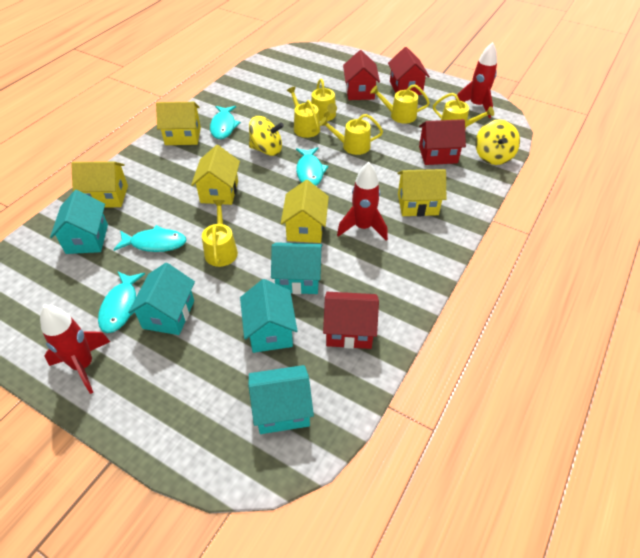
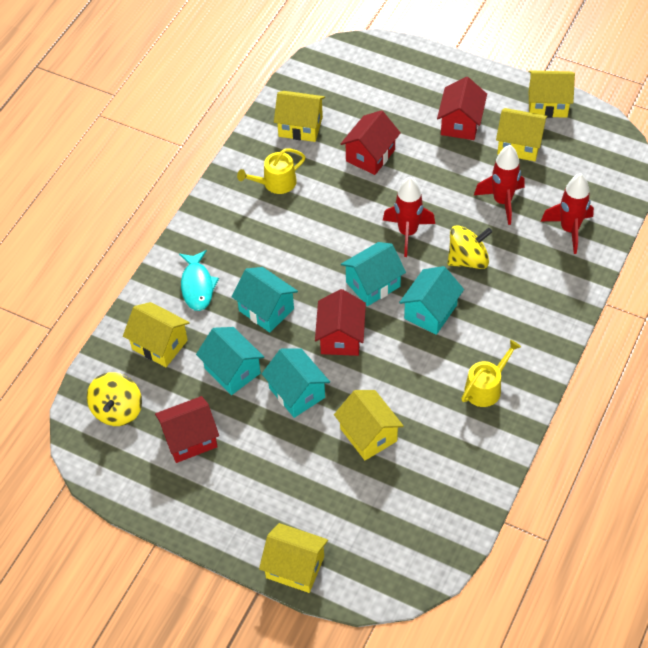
turquoise fish: [98,271,145,333] [113,225,187,252] [210,106,241,139] [296,147,328,186] = 4 -> [179,250,219,311] = 1
yellow house: [71,161,128,207] [156,102,201,145] [191,145,240,205] [281,180,329,243] [397,169,446,216] = 5 -> [123,302,190,367] [259,523,328,593] [274,91,325,142] [334,390,404,460] [496,108,548,161] [528,70,575,118] = 6
yellow watering can: [202,200,238,267] [287,87,320,138] [311,79,337,122] [320,114,383,155] [370,84,430,124] [433,93,494,130] = 6 -> [237,148,306,194] [461,340,521,407] = 2

